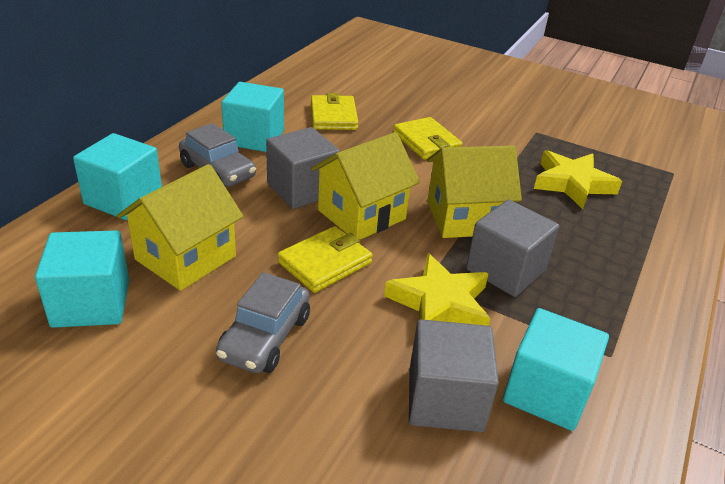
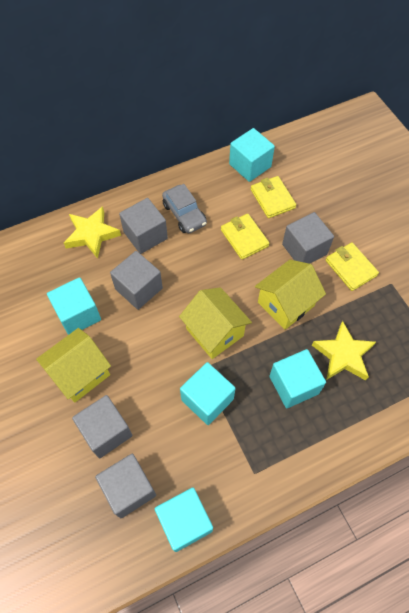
grey car: [179,123,256,187] [216,272,310,373] = 2 -> [162,184,207,233] = 1
grey cube: [266,127,340,209] [409,319,499,432] [466,199,559,297] = 3 -> [72,395,132,458] [95,454,156,518] [110,251,163,310] [119,198,168,254] [282,212,334,264] = 5
turquoise cube: [35,230,129,328] [73,133,162,220] [221,82,284,152] [503,308,609,431] = 4 -> [47,277,101,335] [155,487,213,552] [180,362,236,425] [229,128,275,182] [270,349,326,408] = 5

